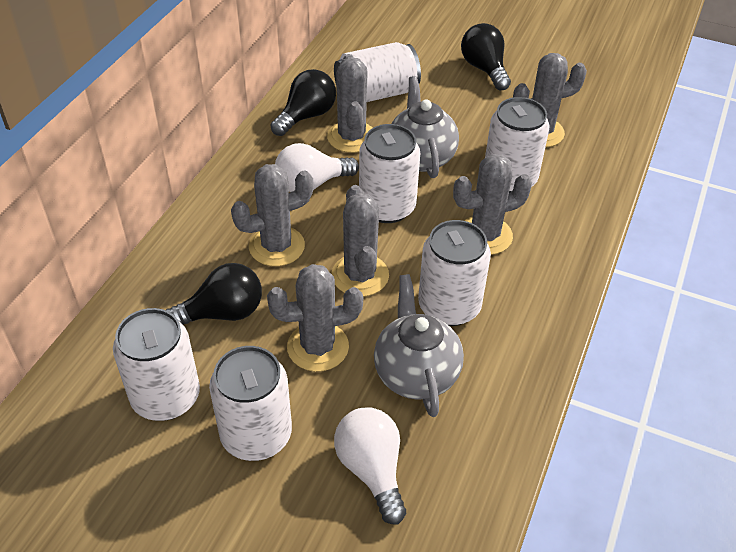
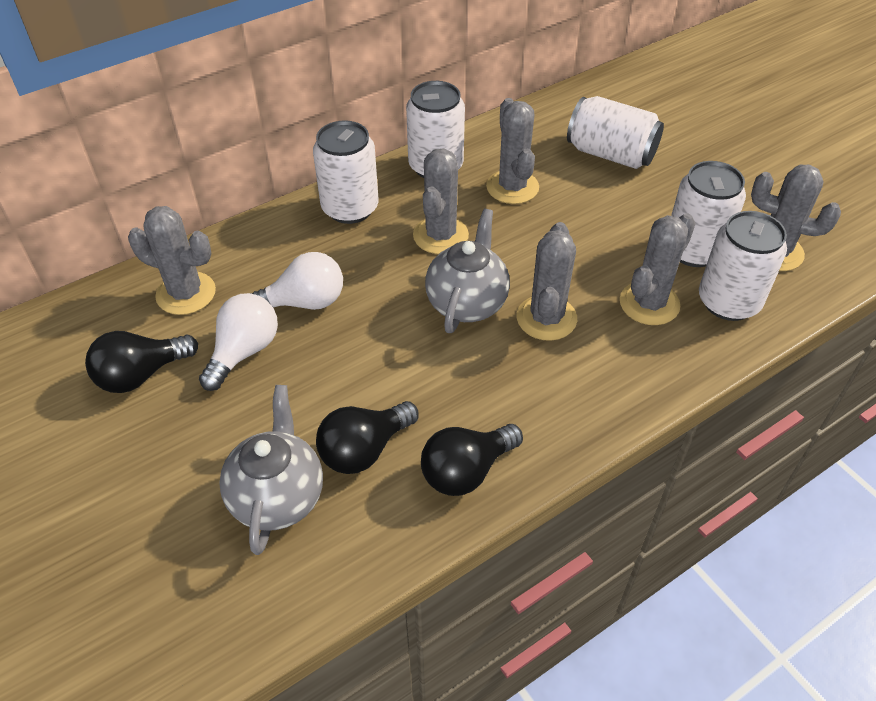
white can: [113,308,200,421] [209,346,292,461] [334,42,421,102] [359,124,420,223] [418,220,491,326] [485,97,550,193] = 6 -> [313,120,379,224] [406,81,465,178] [567,96,664,169] [671,161,746,267] [699,211,787,321] = 5

